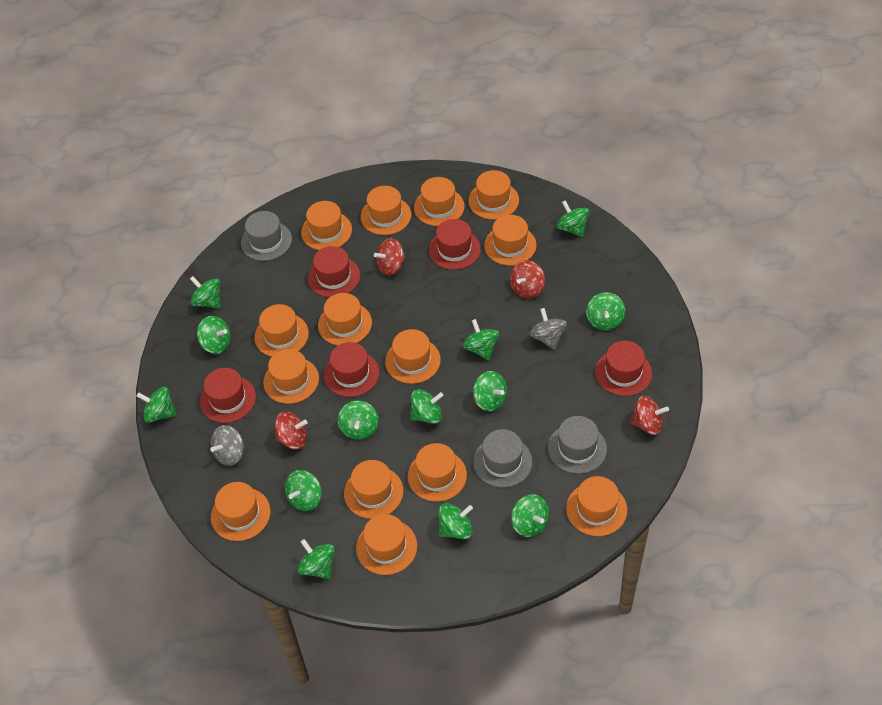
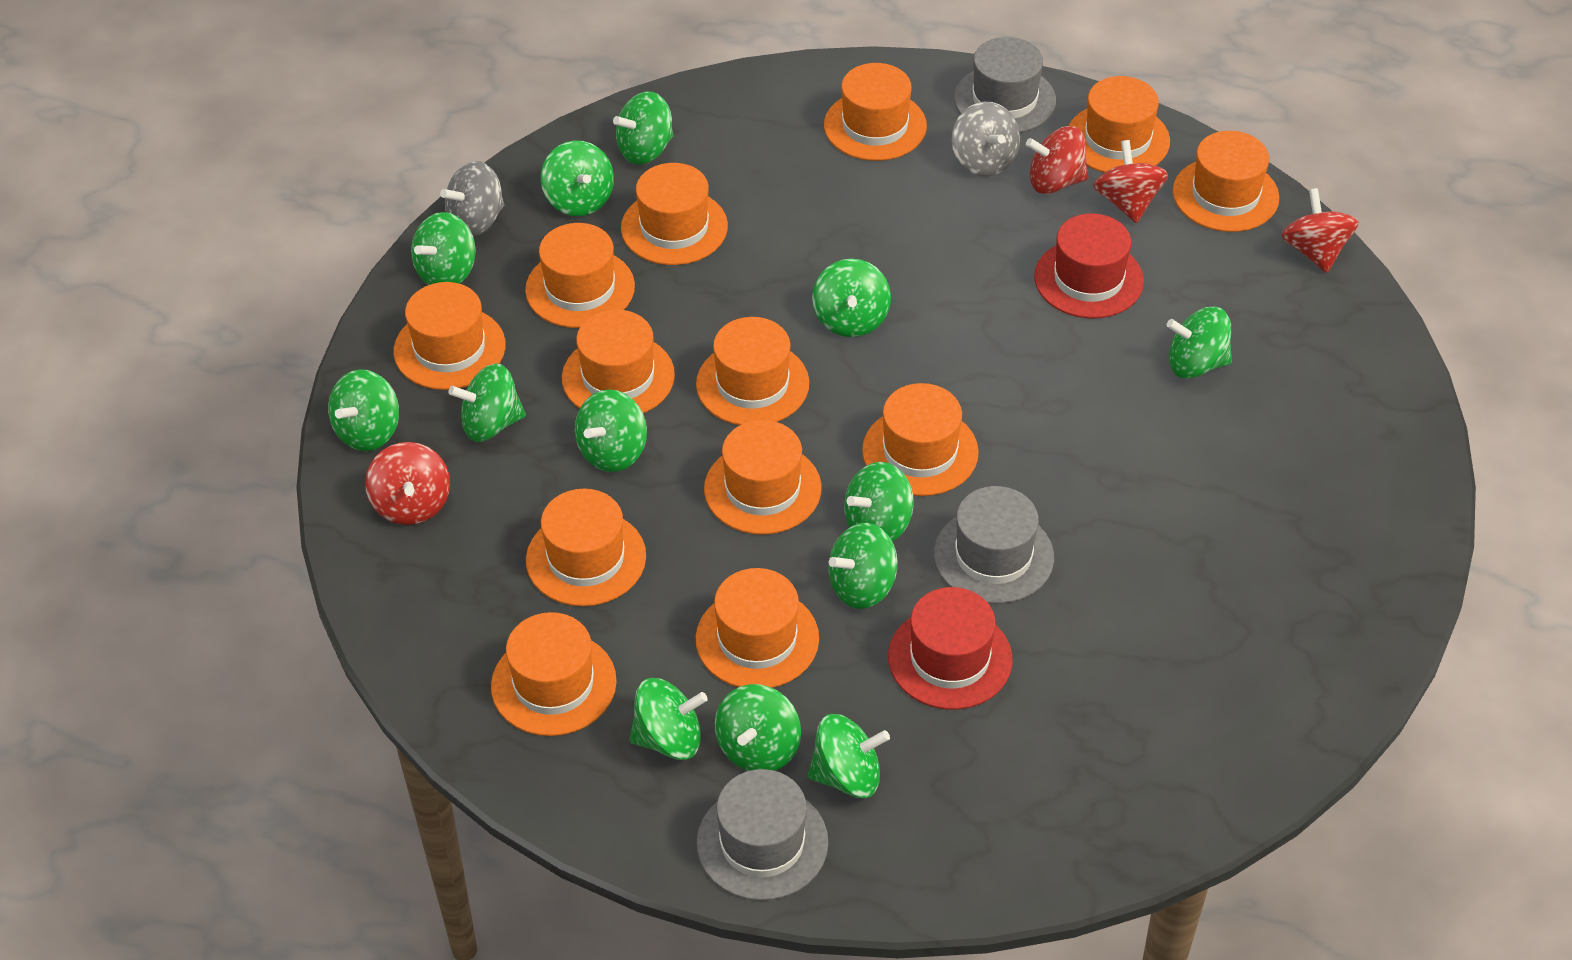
orange hat: [211,482,270,541] [255,304,309,357] [263,349,319,404] [301,201,352,250] [318,293,372,346] [344,460,403,519] [356,514,417,575] [361,186,411,235] [385,329,441,384] [408,443,467,502] [414,177,465,226] [468,170,519,220] [484,215,537,266] [566,476,627,536] = 14 -> [394,282,506,390] [491,612,617,736] [525,223,635,328] [526,489,646,606] [562,310,675,413] [621,163,728,265] [696,317,809,425] [696,568,819,688] [704,420,822,535] [824,63,927,161] [862,383,979,496] [1069,76,1170,173] [1173,131,1279,232] = 13
red hat: [200,368,256,423] [308,246,360,297] [324,342,379,397] [429,219,481,270] [595,341,652,396] = 5 -> [888,587,1013,710] [1034,213,1144,318] = 2

